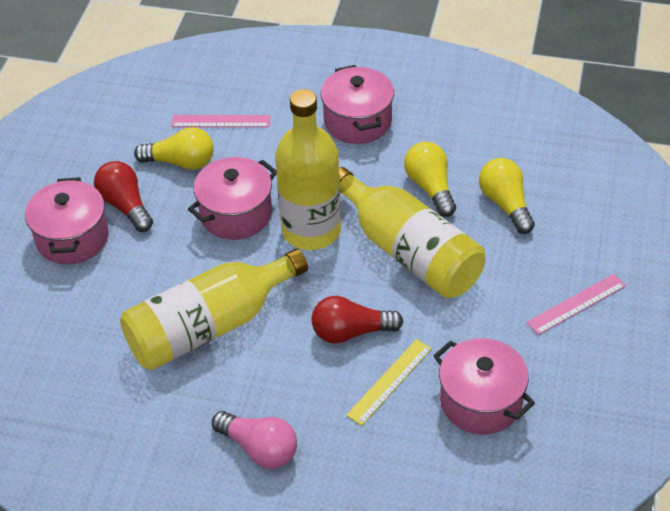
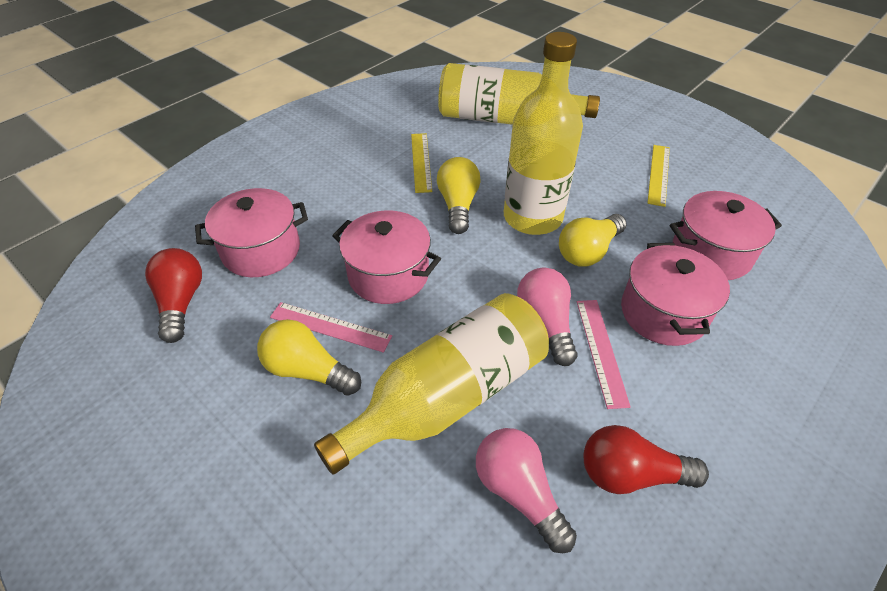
pink light bulb: [212,411,297,469] = 1 -> [476,428,577,553] [517,268,578,366] = 2
yellow ruler: [346,339,432,426] = 1 -> [411,133,432,193] [647,145,670,207] = 2

